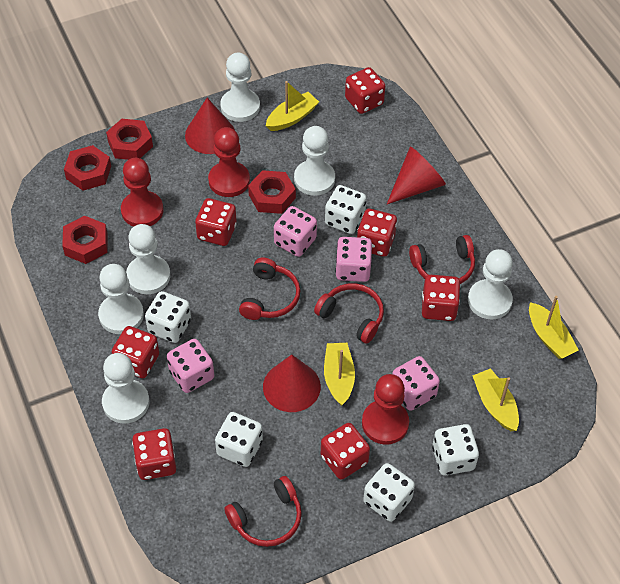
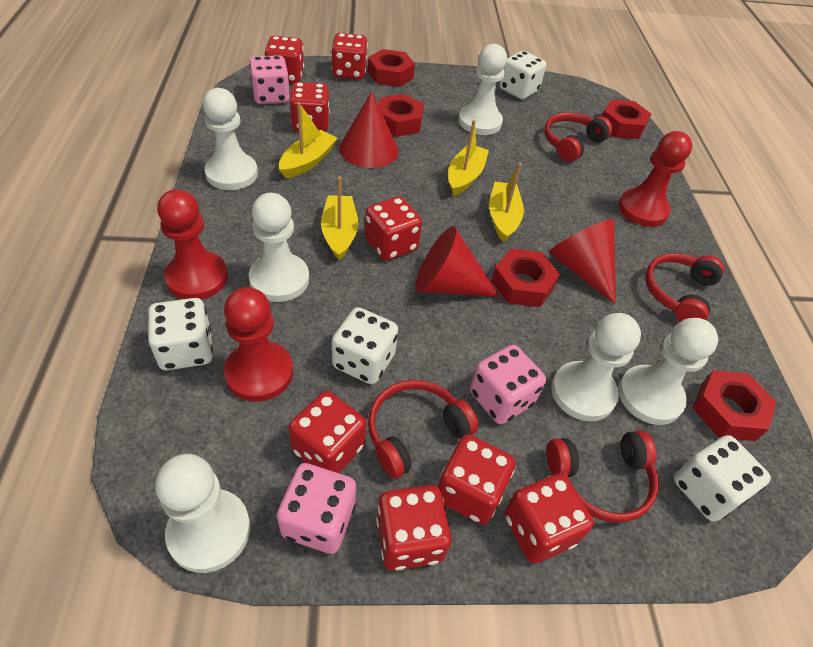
pink dice: [167,339,214,393] [274,206,317,257] [335,237,372,282] [392,356,440,411] = 4 -> [249,55,290,104] [277,463,356,554] [470,345,546,424] = 3
red dice: [112,326,159,378] [132,428,176,480] [195,198,237,246] [321,423,370,479] [345,67,385,114] [357,209,397,257] [422,275,460,321] = 7 -> [265,36,304,83] [289,82,330,132] [289,391,366,473] [331,33,368,80] [365,196,422,261] [376,485,452,571] [438,434,515,524] [504,473,594,564] = 8
red nut: [62,216,108,264] [64,145,111,190] [106,119,153,160] [248,170,296,214] = 4 -> [368,49,415,87] [378,94,424,137] [491,249,560,307] [602,99,651,139] [692,370,777,441] = 5
white dice: [145,291,191,343] [215,412,263,467] [325,185,367,234] [363,463,415,522] [432,424,479,476] = 5 -> [148,298,213,371] [332,307,398,384] [500,51,546,99] [674,435,771,522] = 4

